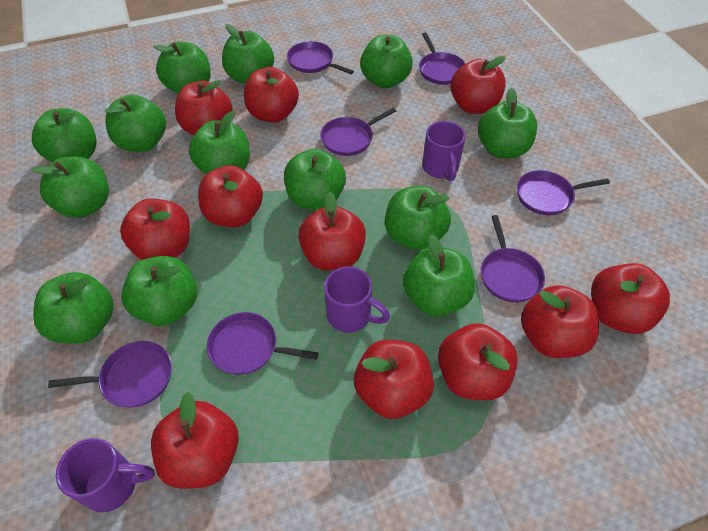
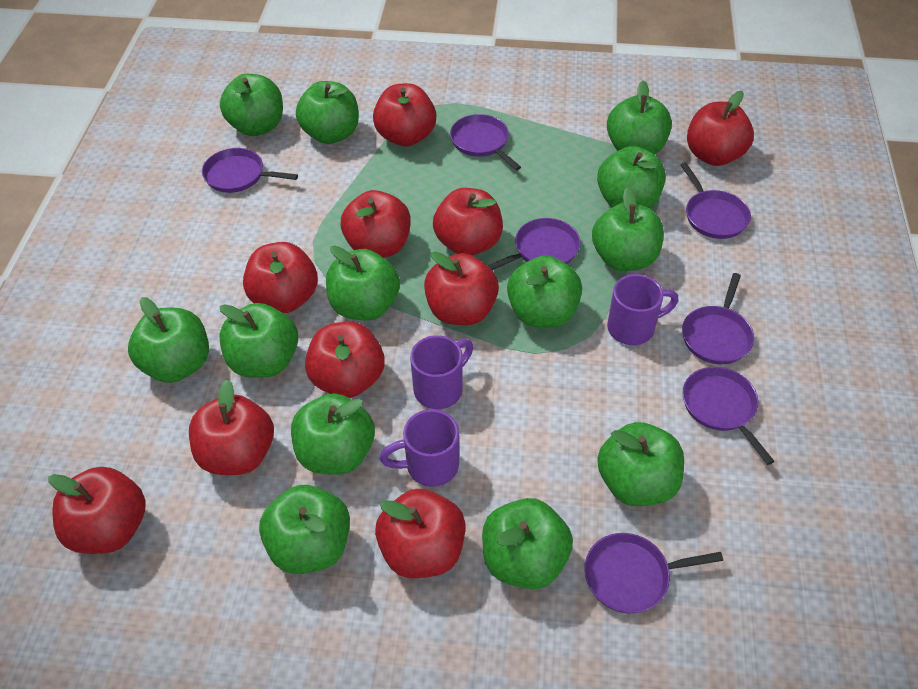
red apple: [120,198,190,260] [151,392,239,489] [175,80,233,135] [198,165,263,227] [244,67,299,123] [298,192,366,270] [354,340,434,419] [438,323,518,400] [450,56,506,114] [521,285,599,358] [591,263,670,334] = 11 -> [48,467,146,554] [189,379,274,475] [243,242,318,313] [305,321,385,398] [341,190,410,258] [373,83,436,147] [375,489,465,578] [424,251,499,325] [433,188,503,256] [687,91,754,166] = 10

